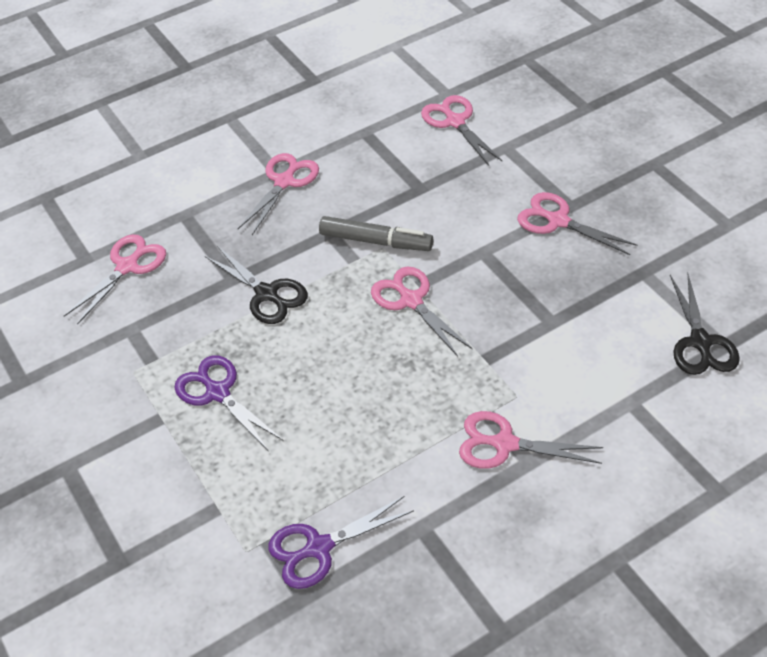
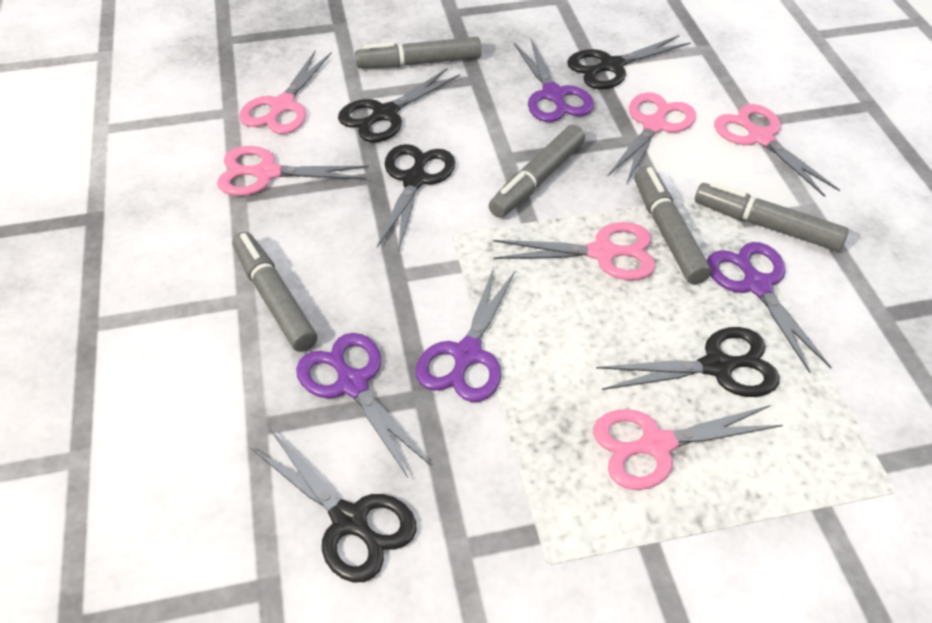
black scissors: [205,246,308,324] [670,274,740,375] = 2 -> [250,429,416,582] [338,69,460,142] [377,144,455,253] [567,35,691,89] [596,327,780,397] = 5
grey marker: [319,216,433,251] = 1 -> [232,232,317,352] [355,37,482,68] [489,125,585,218] [634,166,711,284] [695,182,849,252] = 5
purple scissors: [174,355,284,450] [268,496,414,589] = 2 -> [296,333,431,477] [416,267,516,402] [514,39,594,122] [707,242,831,373] = 4

